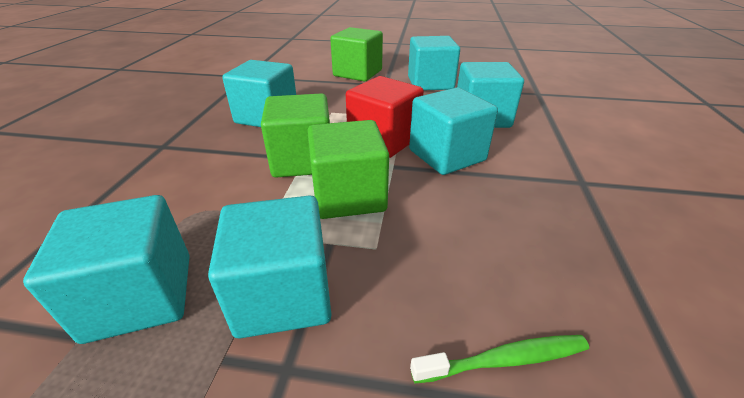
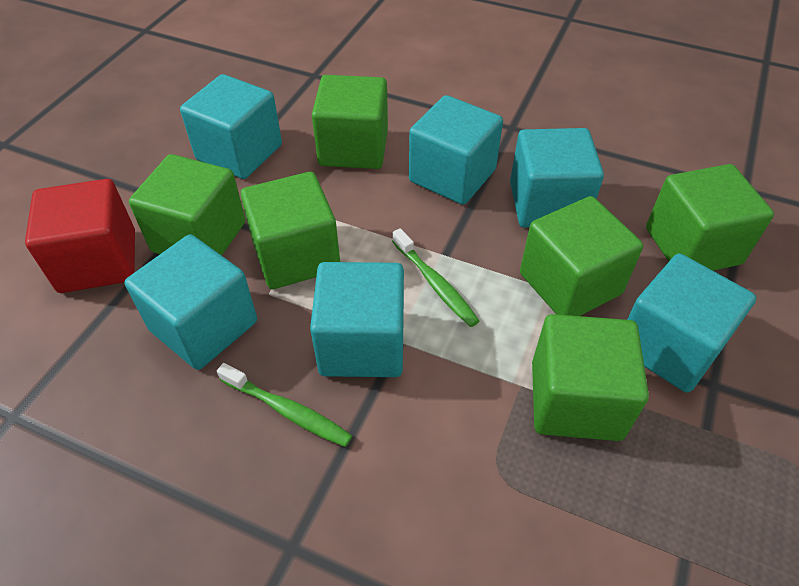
green cube: [261,93,330,178] [307,120,389,219] [330,27,383,81] = 3 -> [129,154,246,255] [241,172,340,289] [312,75,388,169] [520,196,643,316] [532,314,649,441] [646,164,774,271] = 6
green toothbrush: [410,335,589,383] = 1 -> [217,363,352,447] [392,228,479,327] = 2

